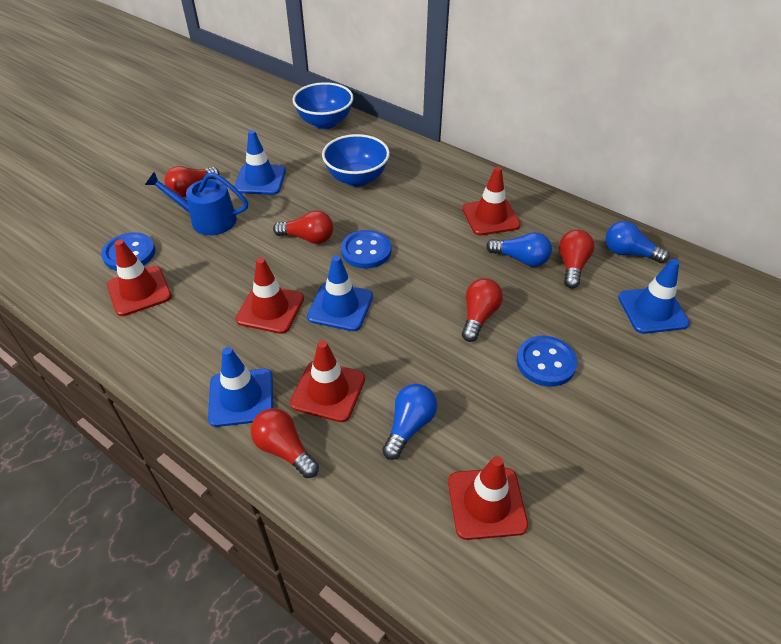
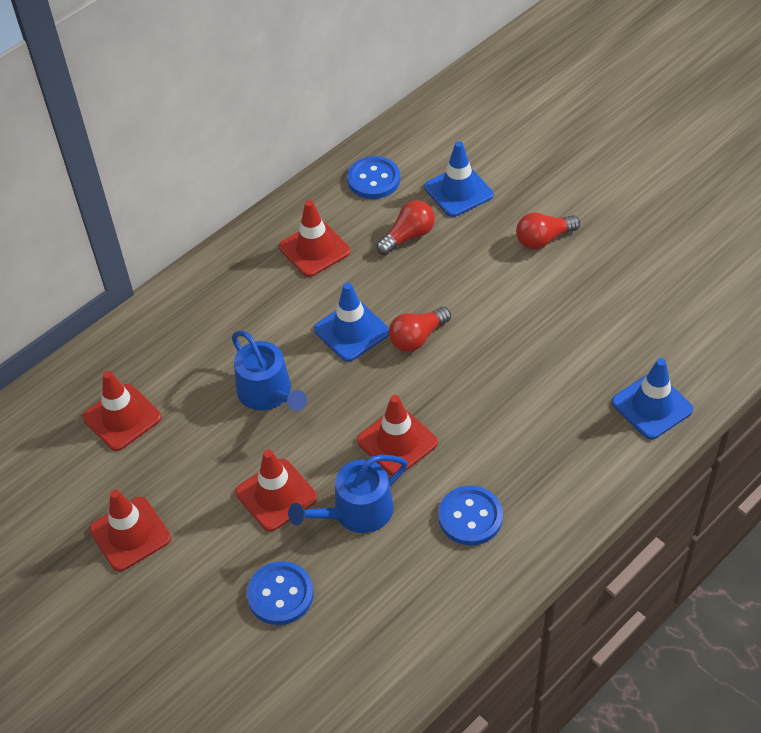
blue bowl: [293,82,354,129] [322,134,390,187] = 2 -> none = 0
blue light bulb: [382,384,437,460] [486,232,552,267] [605,221,669,263] = 3 -> none = 0
blue traffic cone: [208,347,273,427] [234,130,286,195] [307,255,373,331] [618,259,690,334] = 4 -> [314,283,389,362] [424,141,493,217] [612,358,693,440] = 3
blue watering can: [145,172,248,235] = 1 -> [232,331,307,411] [288,455,408,533] = 2
red light bulb: [164,166,220,197] [251,408,319,478] [273,211,333,244] [462,278,503,342] [559,230,594,289] = 5 -> [376,200,435,255] [389,307,451,352] [516,212,580,249] = 3

